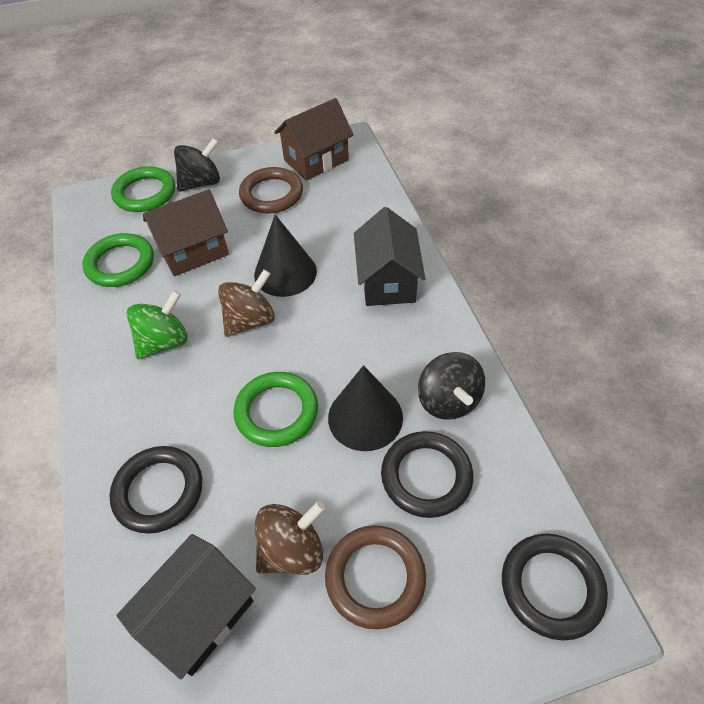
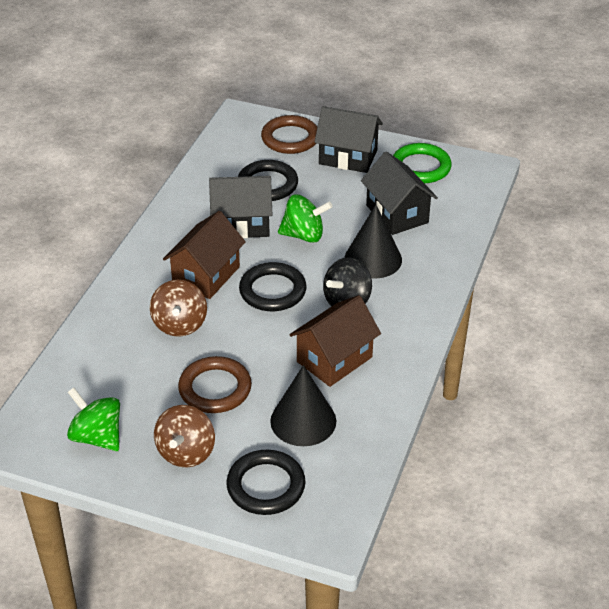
black house: [116,534,256,679] [354,207,425,306] = 2 -> [209,176,272,238] [314,106,383,173] [361,151,438,235] = 3
black spinning top: [174,138,220,192] [418,352,485,420] = 2 -> [323,257,372,307] = 1
green ring: [82,233,154,287] [111,166,175,212] [233,372,318,447] = 3 -> [393,143,452,183] = 1
green spinning top: [127,290,188,359] = 1 -> [67,388,120,451] [278,194,333,243] = 2

